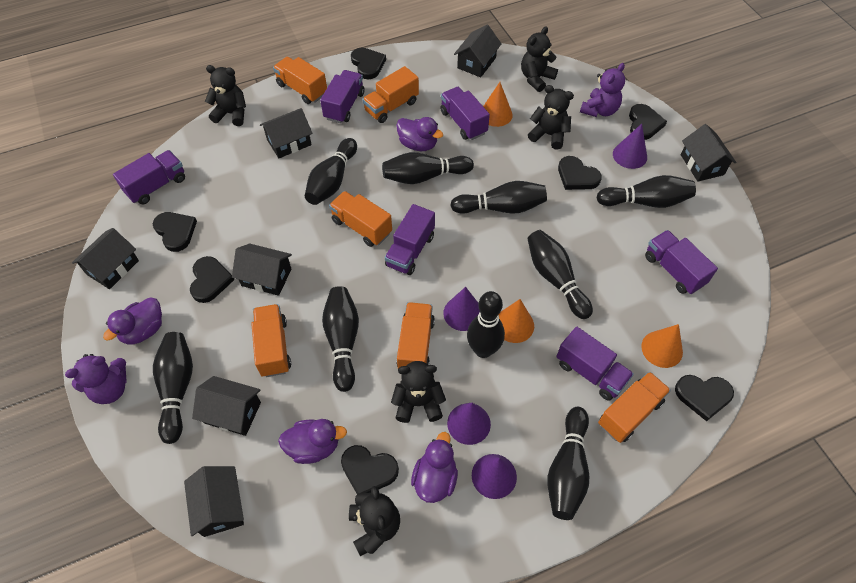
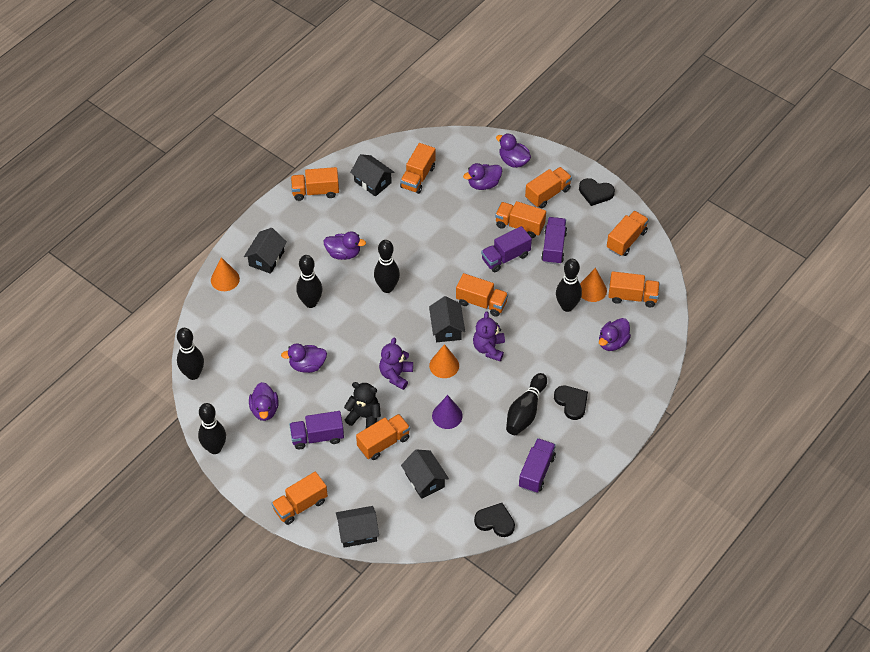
black bowling pin: [153,332,193,444] [305,138,357,205] [322,286,359,392] [382,152,474,184] [450,181,547,214] [467,291,505,358] [527,230,593,319] [547,407,589,520] [597,175,696,208] = 9 -> [177,328,204,380] [198,403,226,454] [296,255,323,308] [374,240,400,293] [506,373,547,435] [556,259,582,312] = 6
black heart: [153,212,197,252] [190,256,234,303] [341,445,399,494] [351,48,386,79] [558,156,602,190] [629,104,667,140] [675,375,734,421] = 7 -> [474,503,515,537] [554,386,588,420] [579,178,615,206] = 3
black house: [72,228,139,289] [184,466,244,537] [192,376,261,436] [232,244,292,296] [260,108,312,158] [454,25,502,77] [681,124,736,181] = 7 -> [244,228,287,274] [336,506,379,547] [350,154,395,197] [401,449,449,499] [429,296,465,342] = 5
black teddy bear: [205,65,246,126] [349,486,400,557] [391,361,446,423] [521,26,558,92] [528,85,574,150] = 5 -> [344,382,381,428] = 1
orange truck: [252,304,291,377] [273,57,327,104] [329,191,392,247] [362,66,419,123] [396,302,435,368] [598,372,671,443] = 6 -> [271,472,328,525] [291,167,339,201] [356,414,410,460] [400,143,436,194] [456,273,508,317] [495,201,546,238] [525,167,572,208] [607,211,649,256] [608,271,660,307] = 9
purple cone: [443,287,480,331] [447,403,491,445] [472,454,517,499] [613,124,647,169] = 4 -> [432,395,463,429] = 1
purple duck: [103,297,162,345] [278,419,347,464] [396,117,443,151] [411,432,458,503] = 4 -> [249,382,278,421] [281,343,327,373] [324,231,366,260] [463,163,502,190] [496,133,531,168] [599,318,631,351] = 6
purple truck: [113,150,185,205] [320,70,365,123] [385,204,435,275] [440,87,490,140] [556,327,634,401] [645,230,718,294] = 6 -> [289,411,344,449] [481,226,532,272] [519,438,556,493] [541,217,567,265] = 4

